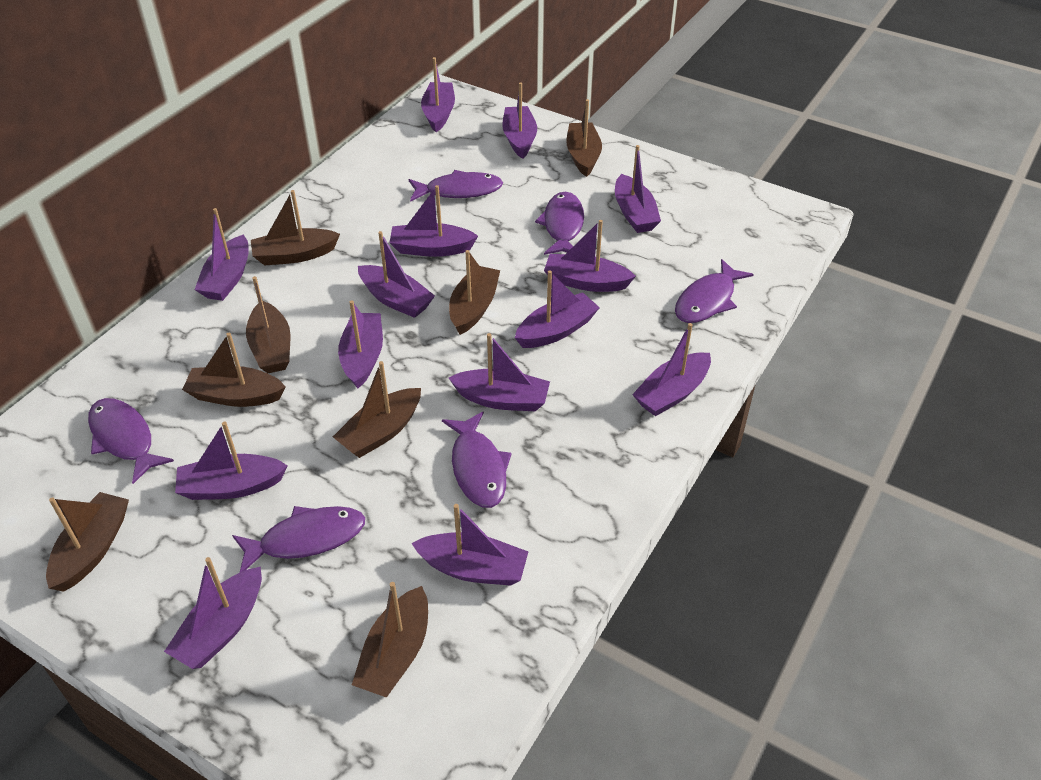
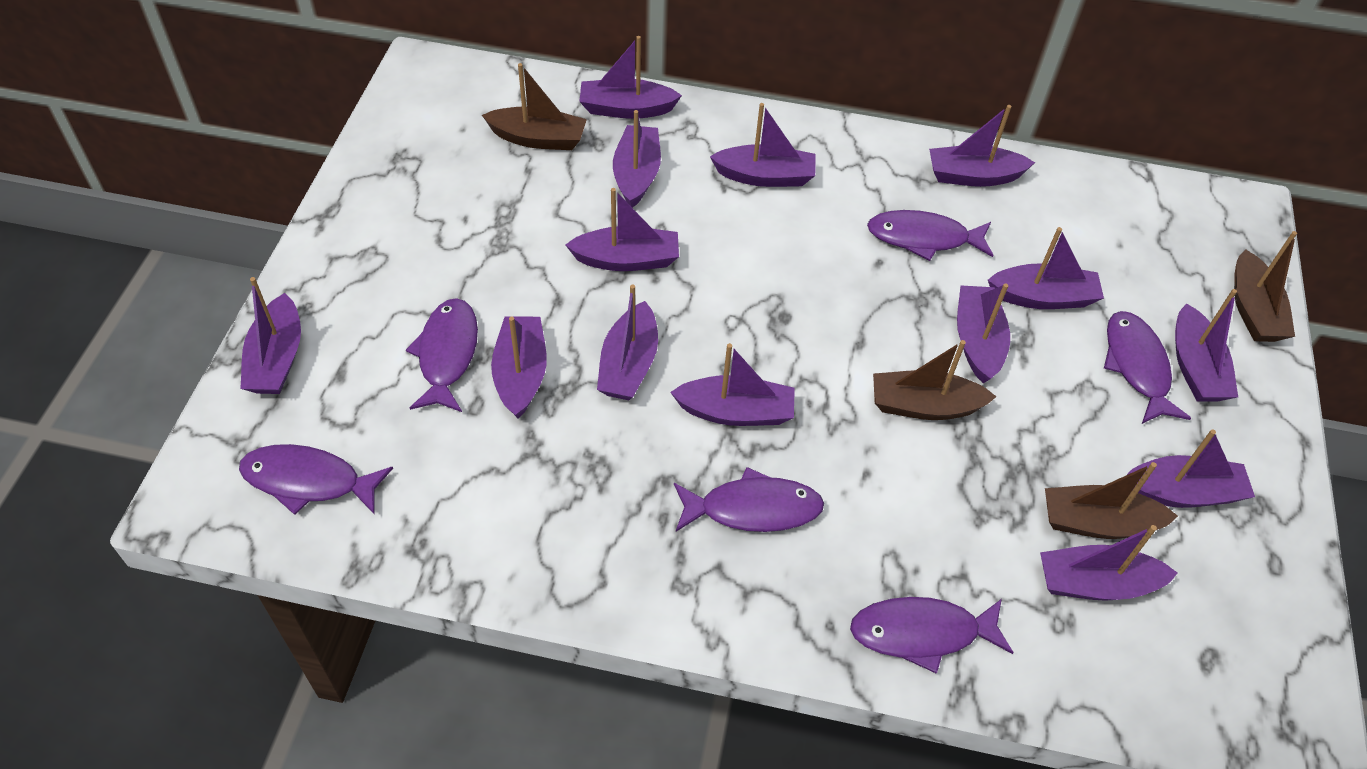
brown boat: [46,492,129,592] [182,333,286,407] [246,276,290,373] [251,190,340,265] [333,361,421,458] [352,582,428,698] [449,250,500,335] [566,99,602,177] = 8 -> [482,63,587,150] [873,340,996,420] [1045,462,1178,539] [1234,231,1297,342] = 4

